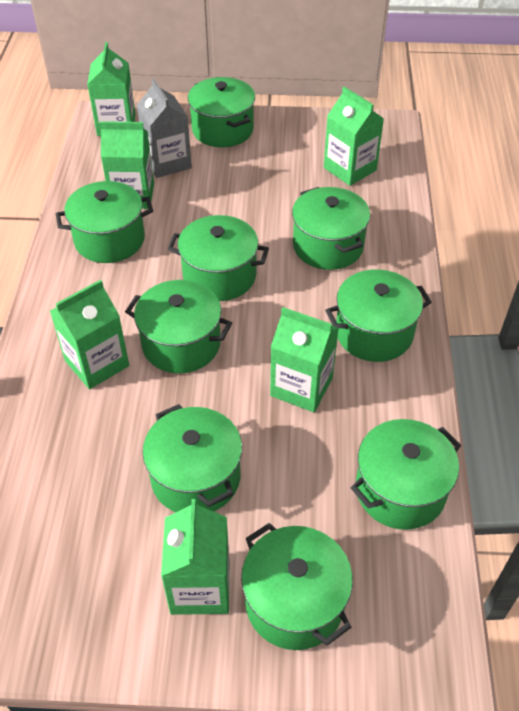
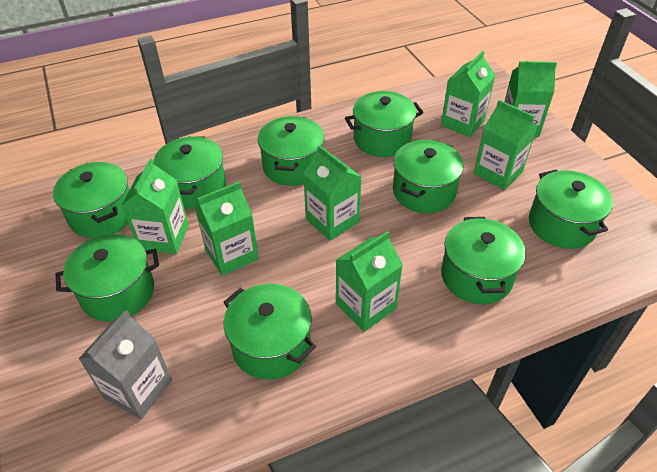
green carton: [50,280,129,389] [87,42,135,136] [100,121,154,209] [161,499,229,615] [270,307,339,412] [324,87,384,186] = 6 -> [121,159,189,254] [194,182,259,276] [303,145,361,241] [336,231,403,332] [441,51,496,137] [473,100,538,190] [505,61,557,137] = 7

